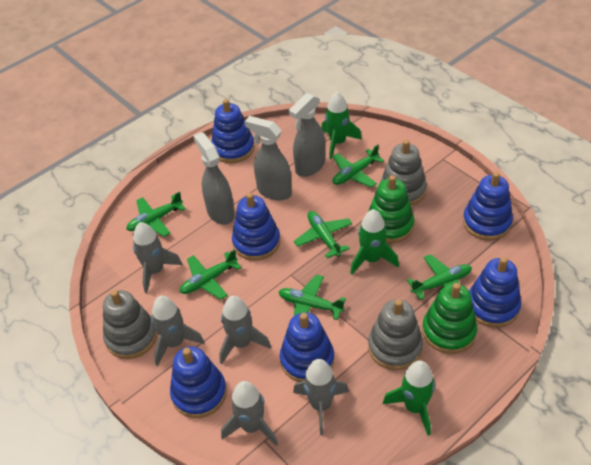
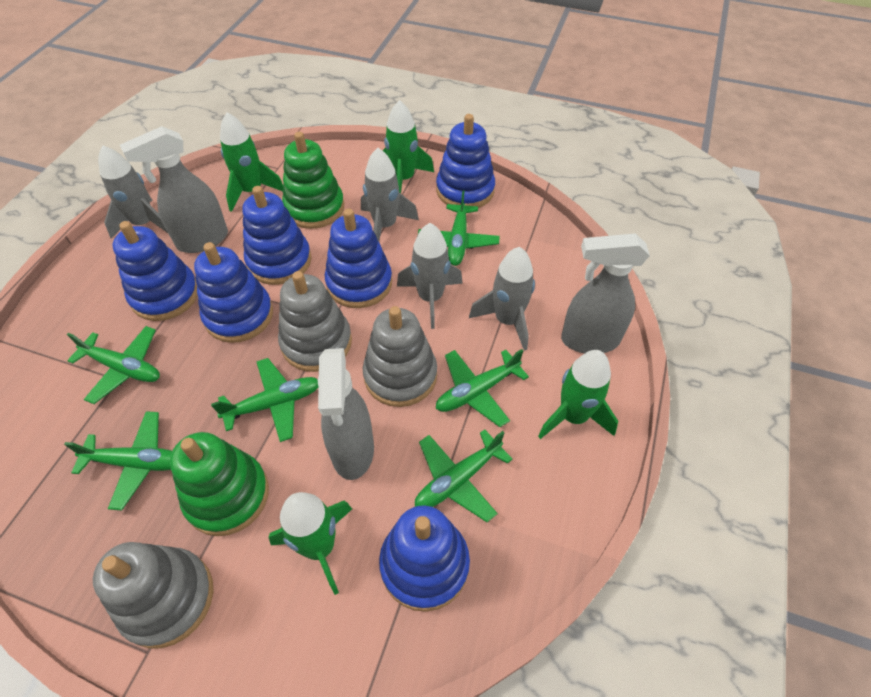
green rocket: [321,92,362,159] [350,209,399,275] [383,361,435,436] = 3 -> [220,112,283,212] [269,492,352,595] [382,100,434,193] [538,350,618,439] = 4
grey rocket: [133,222,183,293] [151,296,205,366] [219,296,271,364] [221,381,278,446] [293,359,349,435] = 5 -> [98,145,168,239] [361,148,419,241] [397,223,463,329] [469,247,535,351] = 4

